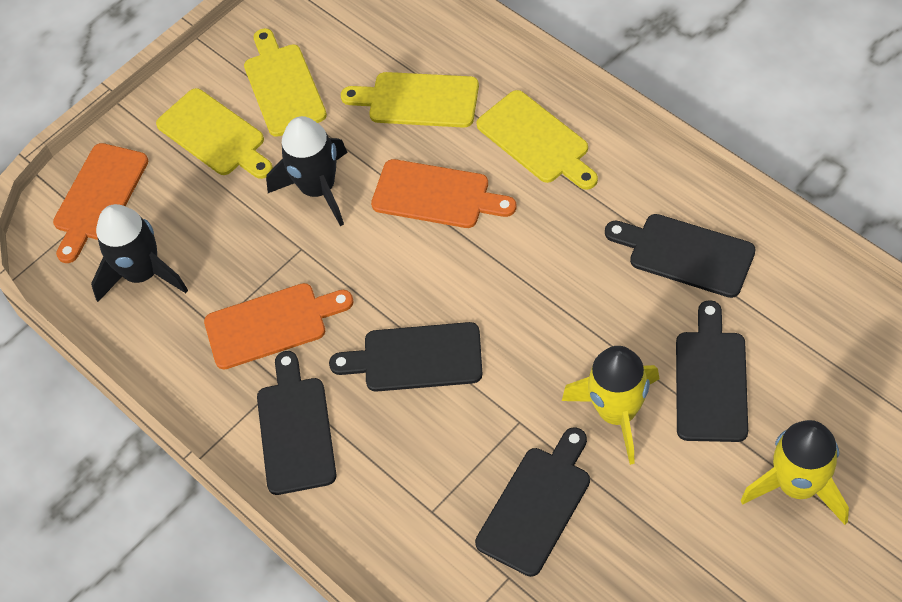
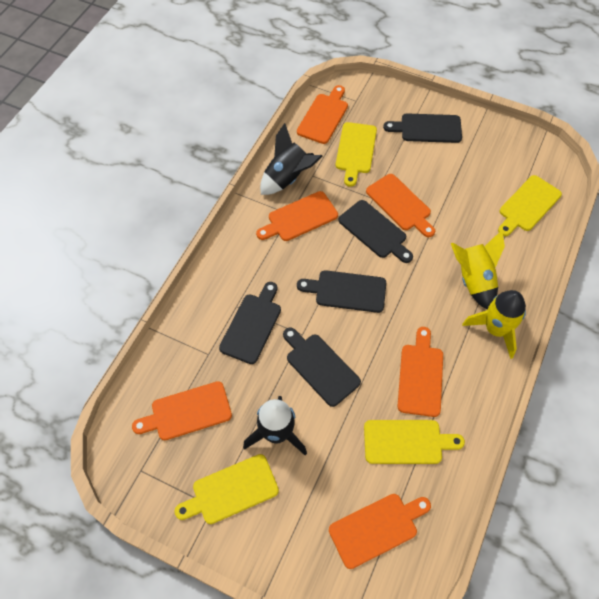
orange cutting board: [53,143,148,263] [204,283,354,369] [371,159,517,228] = 3 -> [132,381,232,440] [256,191,338,241] [297,85,348,144] [329,494,431,569] [366,174,435,237] [397,327,443,417] = 6

